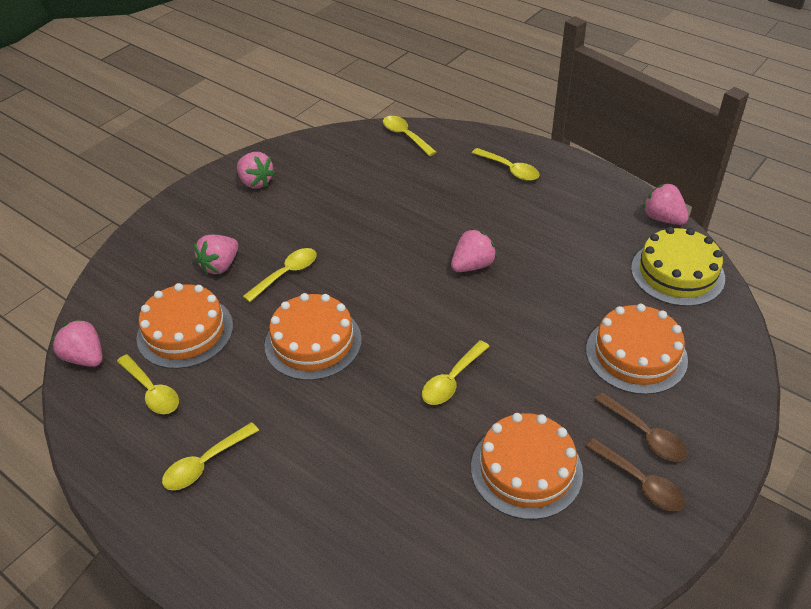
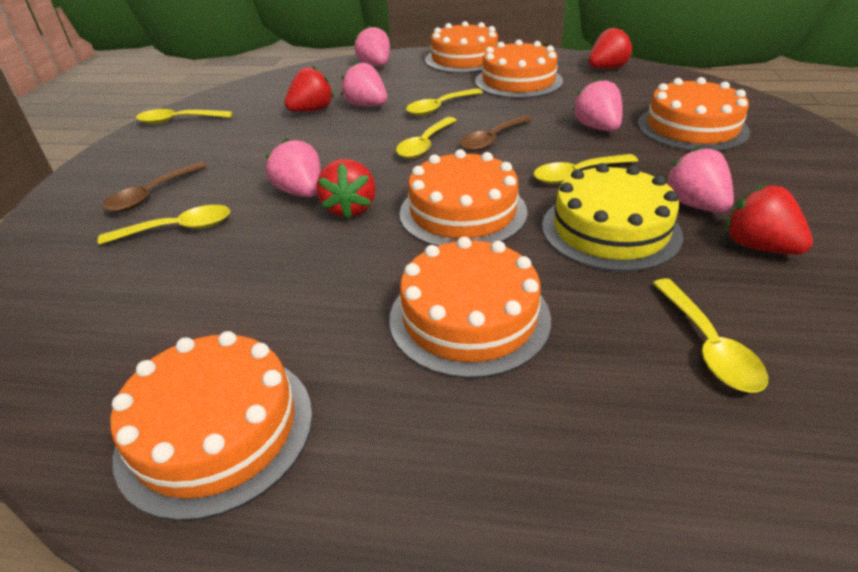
orange cake: [137,283,233,369] [265,293,362,380] [471,413,583,520] [586,304,688,395] = 4 -> [110,331,312,521] [389,237,551,379] [399,149,527,246] [425,21,498,73] [475,39,563,98] [638,77,750,151] = 6
red strawberry: none = 0 -> [284,65,334,112] [316,159,376,219] [588,26,633,69] [726,184,813,255] = 4

